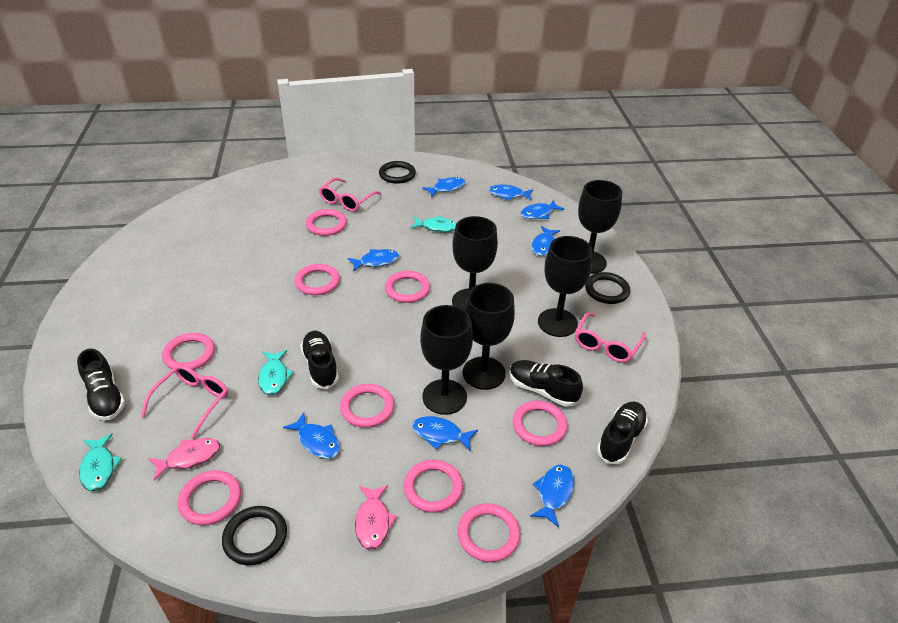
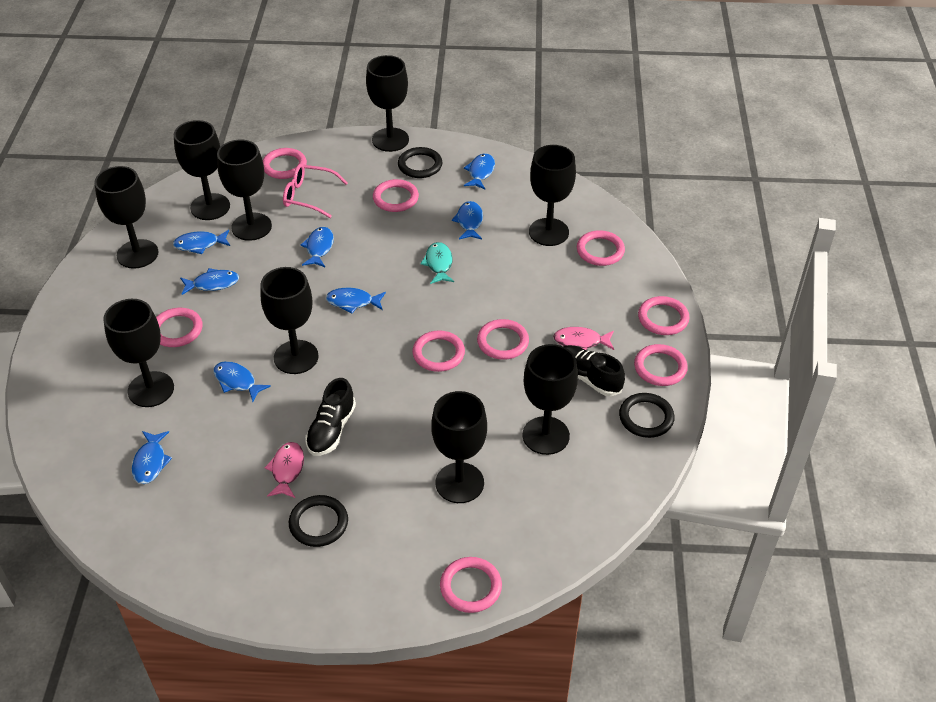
black goblet: [420,305,473,415] [452,216,498,310] [463,283,515,390] [538,236,593,337] [578,180,622,274] = 5 -> [94,166,159,269] [103,299,174,407] [174,120,230,220] [217,140,272,241] [260,267,319,374] [366,55,409,152] [431,391,487,503] [522,344,578,455] [529,145,576,246] = 9
black shoe: [77,349,125,420] [300,331,339,389] [509,360,583,407] [597,402,648,464] = 4 -> [305,378,356,456] [563,345,625,396] = 2
pink glasses: [141,365,228,439] [319,177,381,212] [575,312,646,363] = 3 -> [283,164,348,218] = 1
turquoise fish: [79,433,122,491] [258,350,294,396] [410,216,457,233] = 3 -> [420,242,454,284] = 1

